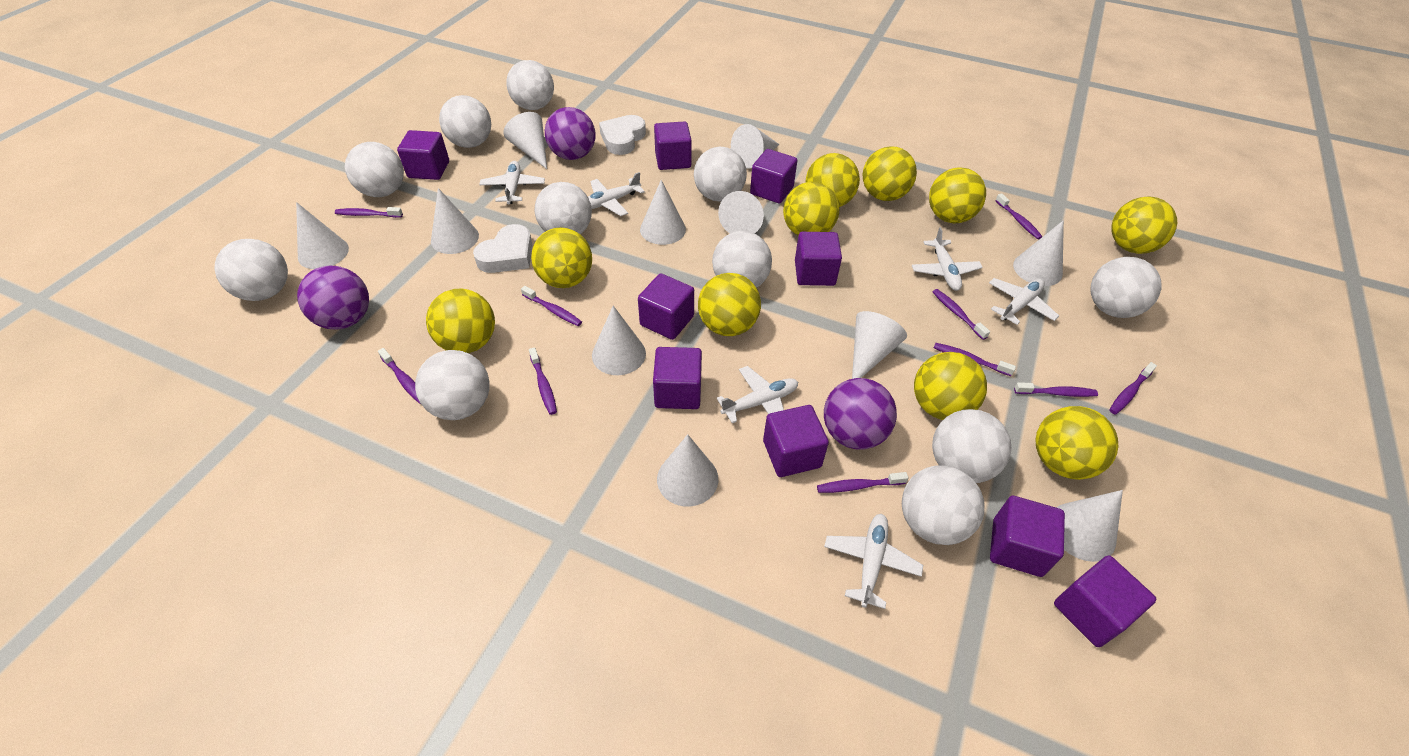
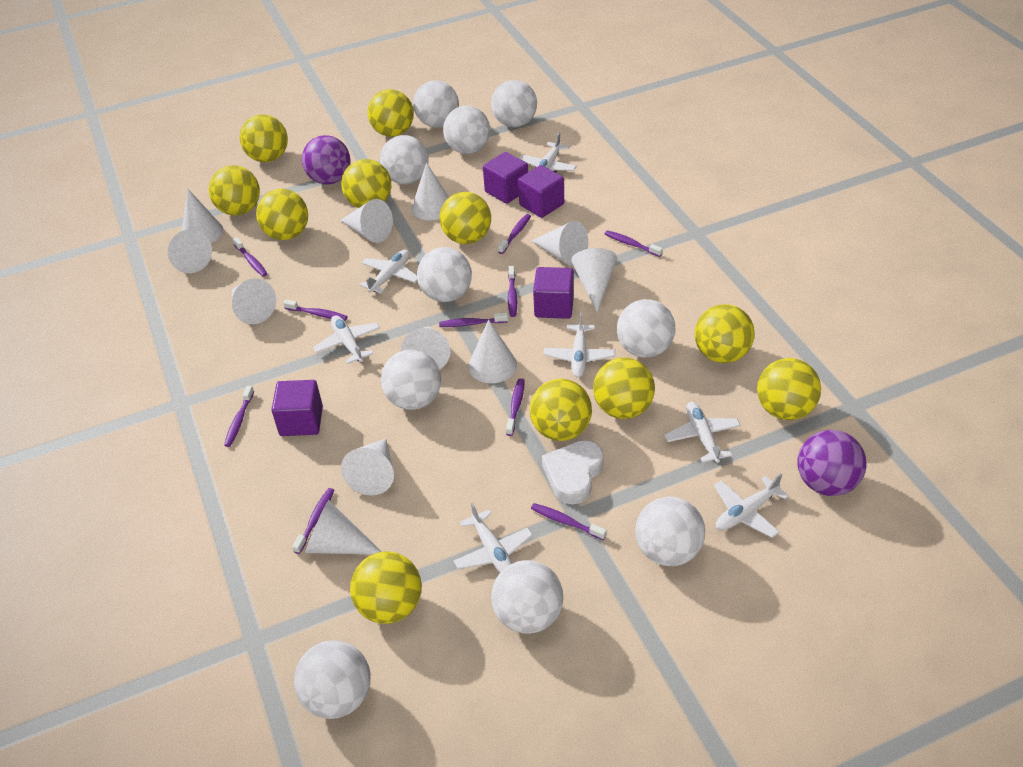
purple ball: [297,266,369,330] [545,107,595,160] [824,378,897,450] = 3 -> [302,135,350,184] [797,430,867,496] = 2
purple cube: [397,130,449,180] [638,273,694,340] [653,347,702,409] [654,121,692,170] [750,149,797,203] [763,405,829,477] [795,232,842,286] [990,496,1065,577] [1054,555,1157,647] = 9 -> [272,380,323,436] [483,152,528,204] [518,165,564,218] [533,267,574,319] = 4
white ball: [215,239,288,301] [345,142,404,197] [415,350,490,420] [439,95,491,148] [506,60,554,110] [535,182,592,234] [694,147,747,202] [712,231,772,288] [902,465,985,545] [932,409,1011,483] [1091,257,1162,318] = 11 -> [294,640,370,719] [380,135,429,184] [381,350,441,410] [413,80,459,127] [417,247,472,302] [443,106,490,154] [491,80,537,127] [491,560,563,634] [617,299,675,358] [635,497,705,566] = 10
white heart: [473,224,533,273] [599,115,646,155] = 2 -> [542,440,603,504] = 1
white plane: [479,161,545,204] [588,172,645,216] [717,366,798,423] [824,514,923,609] [911,227,983,291] [989,278,1059,325] = 6 -> [313,315,380,364] [360,250,417,294] [454,503,533,573] [519,132,577,172] [544,312,615,377] [664,402,741,463] [714,473,789,538] = 7
yellow ball: [426,288,495,353] [531,227,592,288] [698,273,761,336] [783,182,839,236] [806,153,860,207] [862,146,917,201] [914,352,987,420] [929,168,986,223] [1035,406,1118,480] [1111,196,1177,254] = 10 -> [209,165,260,215] [240,114,288,162] [256,189,308,240] [341,159,391,208] [350,551,422,624] [367,89,414,137] [440,192,491,244] [530,379,592,441] [593,358,655,419] [695,304,755,363] [757,358,821,420] = 11

